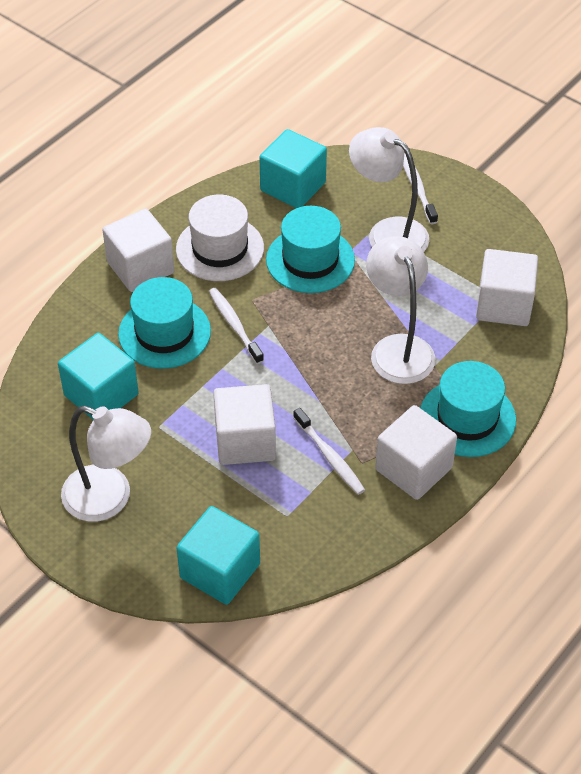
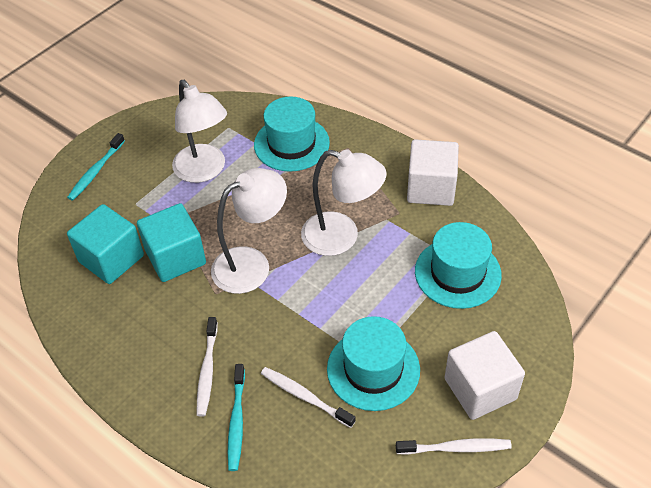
turquoise cube: [58,333,139,420] [177,506,260,605] [259,129,327,208] = 3 -> [67,204,144,284] [137,203,206,282] = 2
turquoise toothbrush: none = 0 -> [67,133,125,200] [228,364,245,471] = 2
white cube: [102,209,174,292] [213,384,276,465] [375,405,457,500] [476,249,538,326] = 4 -> [407,139,459,206] [444,331,525,420] = 2
white hat: [176,194,264,281] = 1 -> none = 0

